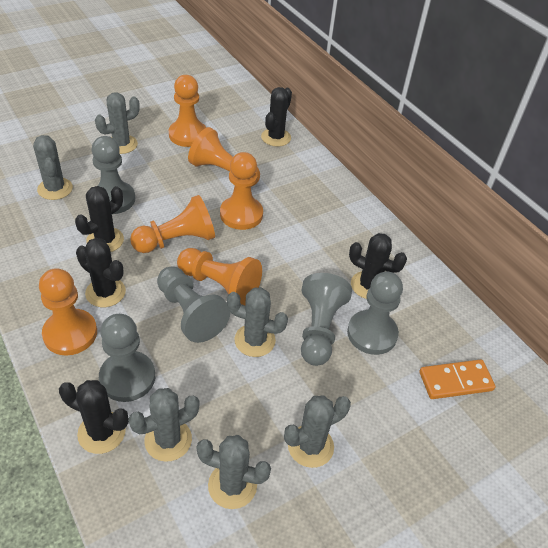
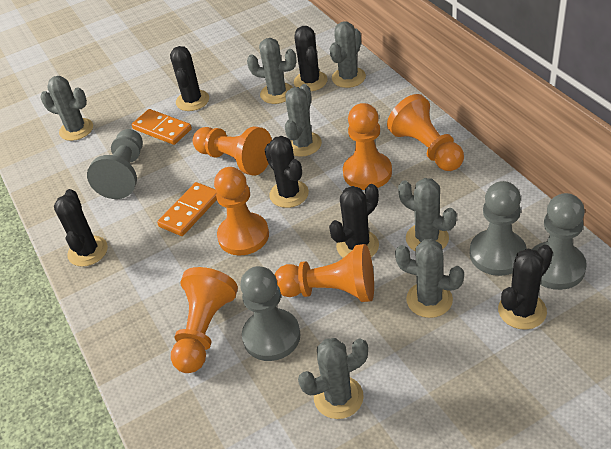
black cactus: [59,380,129,454] [75,186,124,252] [76,238,126,307] [261,87,292,147] [349,233,407,299] = 5 -> [54,189,108,267] [170,46,209,111] [264,136,309,208] [294,26,328,91] [329,184,379,258] [498,245,553,330] = 6
grey cactus: [33,135,73,200] [95,92,140,154] [128,388,200,462] [197,435,271,509] [227,287,288,357] [284,395,351,468] = 6 -> [41,76,93,141] [247,38,296,104] [285,84,322,157] [298,338,368,419] [330,22,366,88] [395,239,464,318] [398,178,457,251] = 7
grey pawn: [92,136,135,214] [99,314,155,402] [157,266,231,343] [301,273,352,366] [347,271,403,355] = 5 -> [87,129,143,199] [240,266,301,361] [470,181,527,276] [531,193,587,290] = 4
orange domino: [419,359,496,399] = 1 -> [131,109,192,145] [157,182,217,236] = 2

